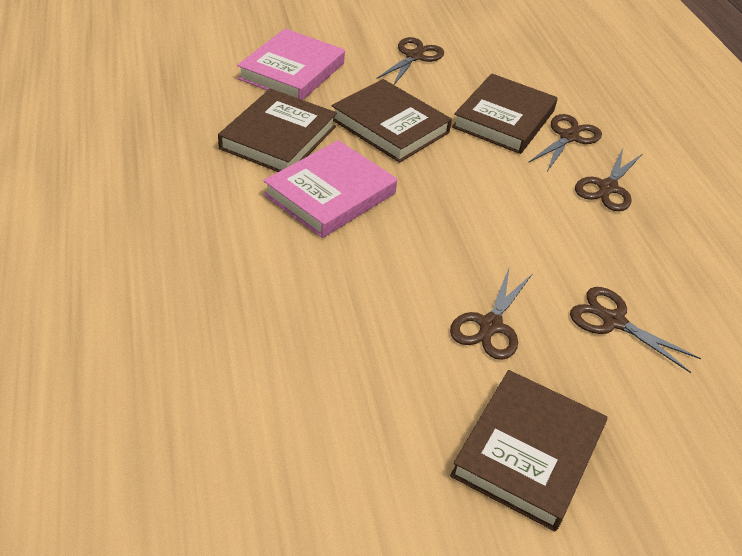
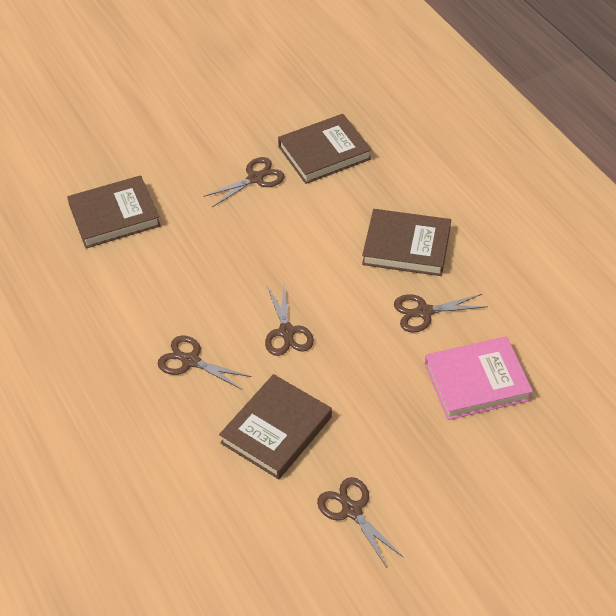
pink book: [237,29,345,100] [263,140,397,238] = 2 -> [425,336,533,420] = 1

